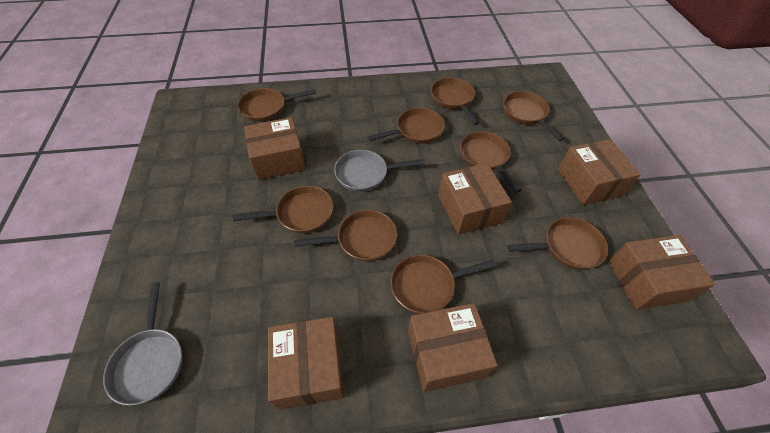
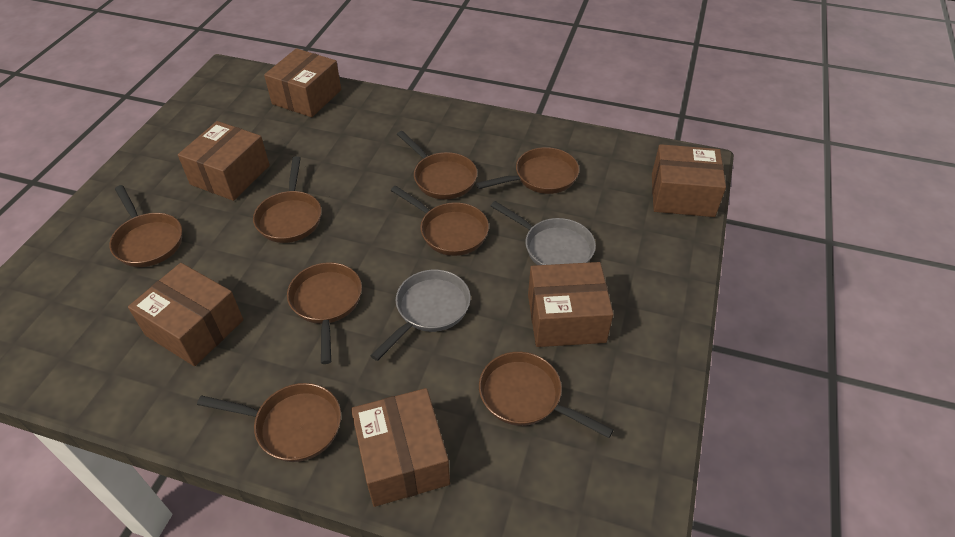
brown pan: [233,186,333,234] [237,88,316,121] [294,210,397,262] [367,108,445,144] [391,255,497,314] [431,77,479,125] [460,131,521,193] [503,91,564,141] [507,217,608,270] = 9 -> [109,185,182,267] [197,383,341,462] [253,156,321,243] [287,262,362,364] [391,186,489,256] [397,131,477,199] [476,147,579,194] [479,352,614,438] = 8

